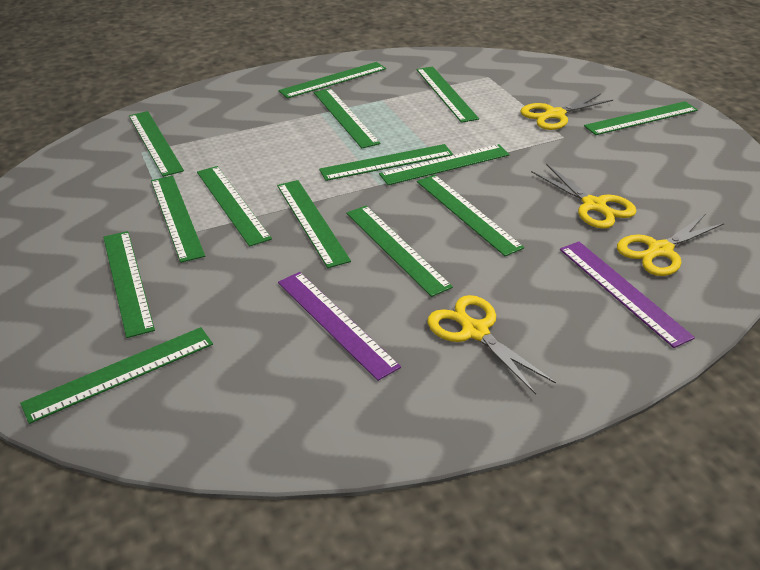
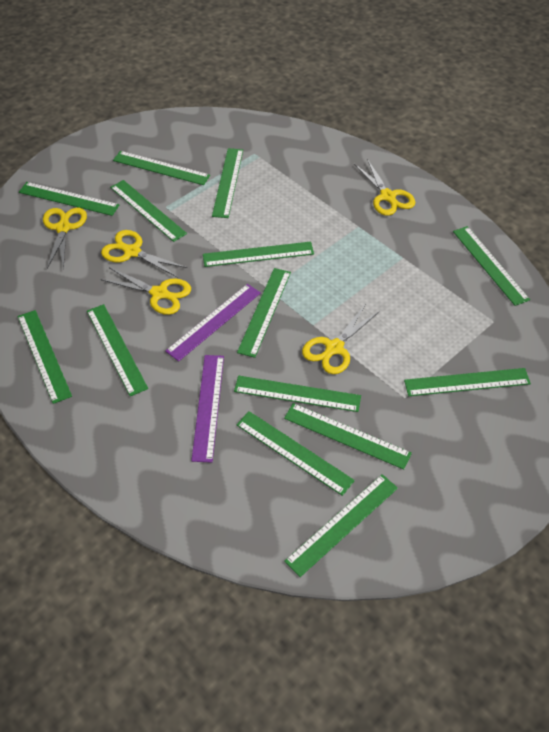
yellow scissors: [427,295,556,395] [520,94,613,130] [531,164,637,229] [617,214,725,276] = 4 -> [43,208,87,270] [101,230,187,278] [101,267,191,315] [302,305,380,374] [354,159,415,216] = 5

